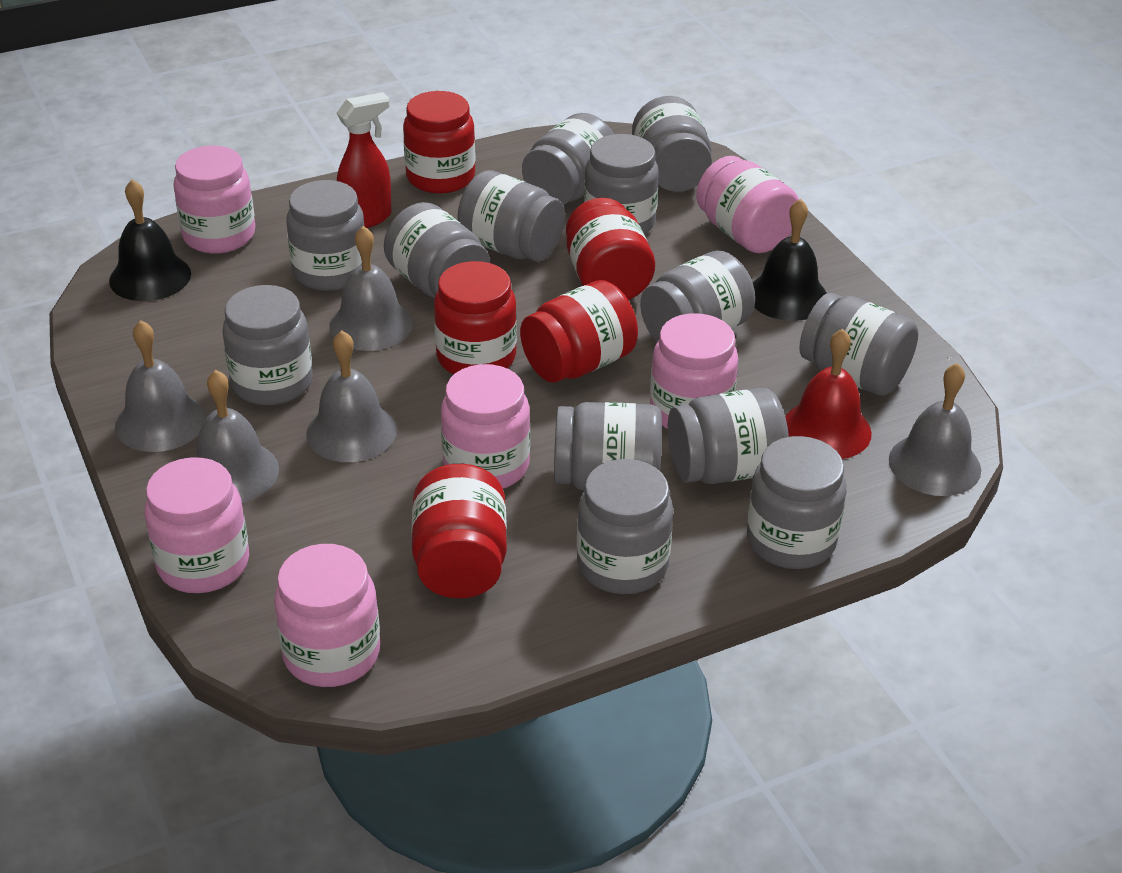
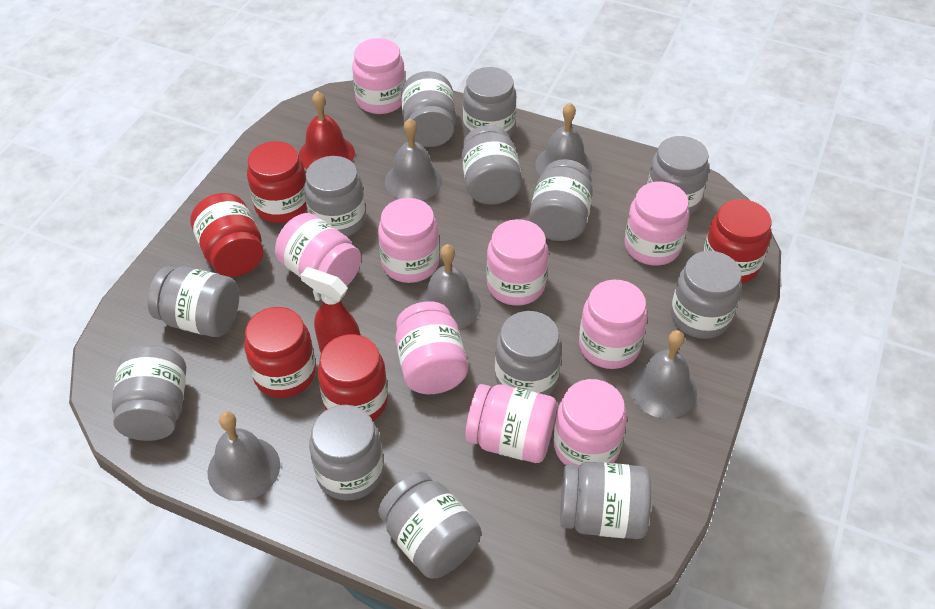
black bell: [109,180,191,301] [753,199,827,321] = 2 -> none = 0
pink jar: [144,457,249,593] [173,146,255,254] [274,544,380,687] [441,364,530,488] [650,313,738,429] [696,156,799,253] = 6 -> [275,213,361,286] [352,38,405,114] [378,198,439,283] [395,301,468,394] [465,384,557,463] [486,219,549,306] [554,379,627,468] [579,280,648,369] [624,182,689,266] = 9

